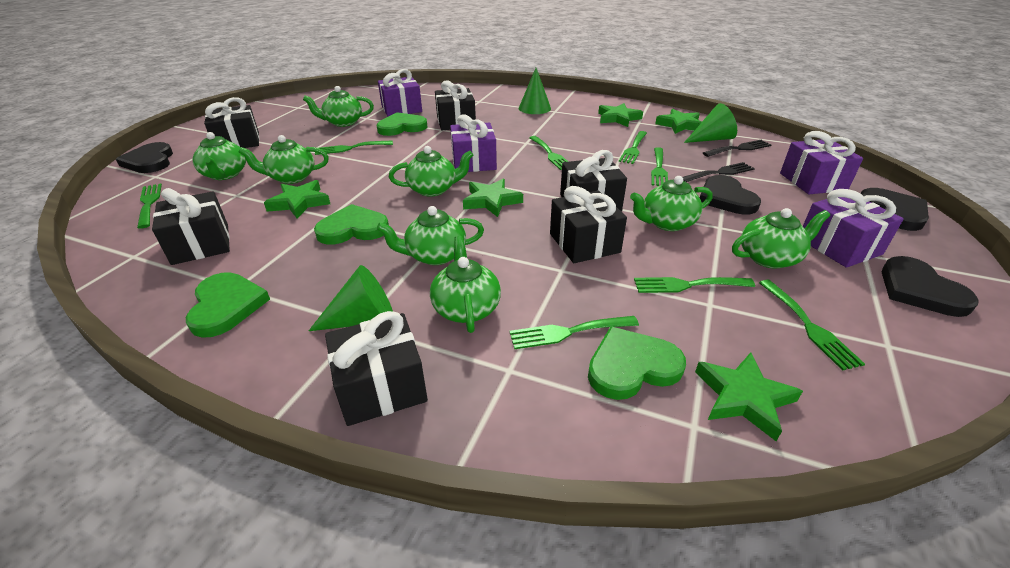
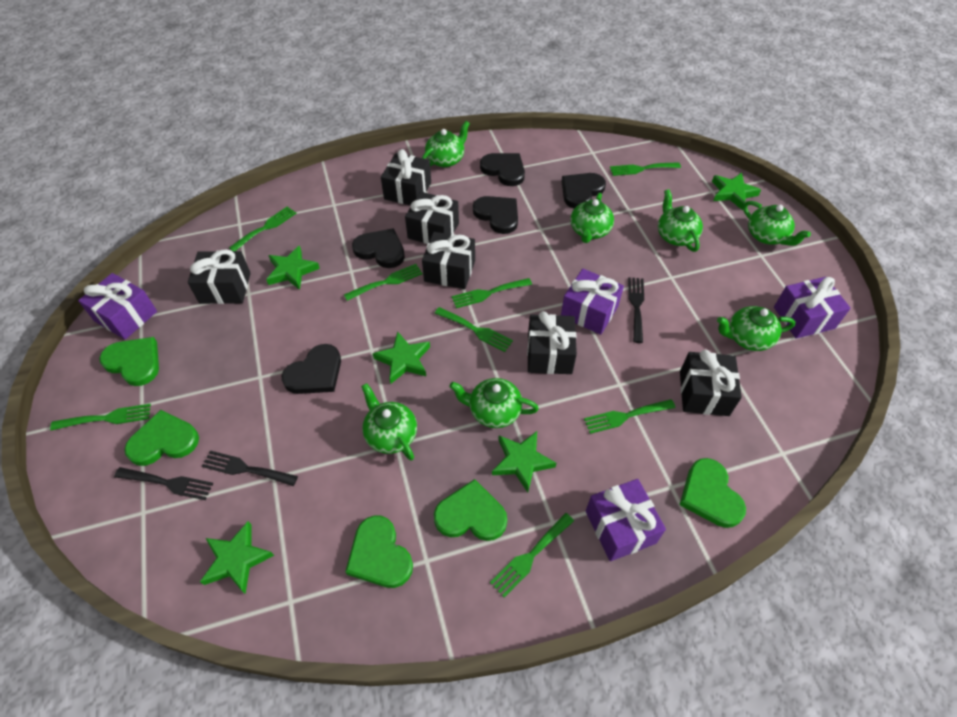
black fork: [683,162,755,182] [703,140,771,157] = 2 -> [114,467,213,500] [202,451,298,486] [628,277,644,343] = 3
black heart: [116,142,173,173] [700,175,761,215] [860,188,929,231] [882,256,979,317] = 4 -> [282,344,341,394] [352,228,405,268] [473,196,518,234] [480,153,525,186] [561,173,606,209] = 5
green cone: [309,265,393,331] [519,68,551,114] [684,103,737,143] = 3 -> none = 0
green heart: [186,272,270,338] [314,204,389,245] [377,112,428,136] [588,326,686,400] = 4 -> [99,337,159,386] [124,410,199,466] [345,516,413,588] [434,479,507,541] [680,458,746,528] = 5
green teapot: [193,132,246,180] [238,135,329,184] [303,86,374,127] [377,206,484,265] [389,146,474,197] [430,236,501,333] [630,176,713,231] [732,208,830,269] = 8 -> [361,383,417,461] [422,121,470,167] [449,378,539,428] [570,193,614,243] [658,189,703,252] [717,306,795,351] [743,201,811,246] = 7

